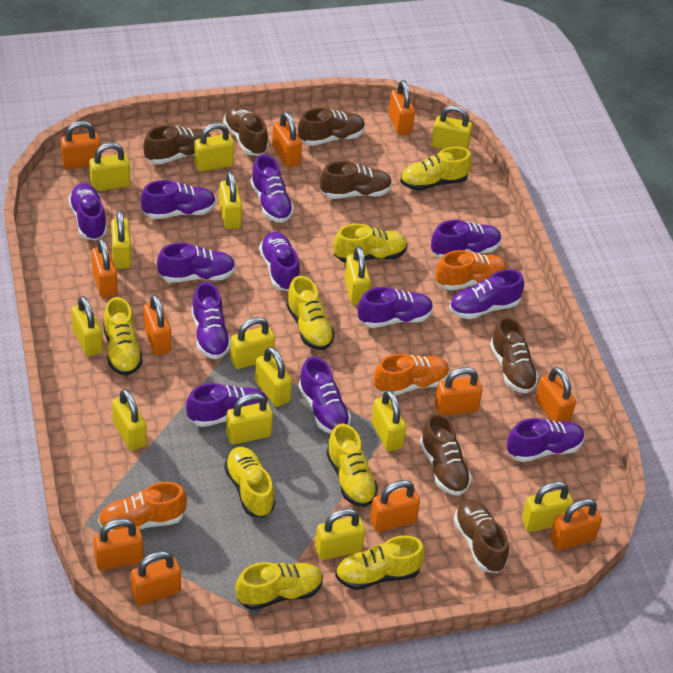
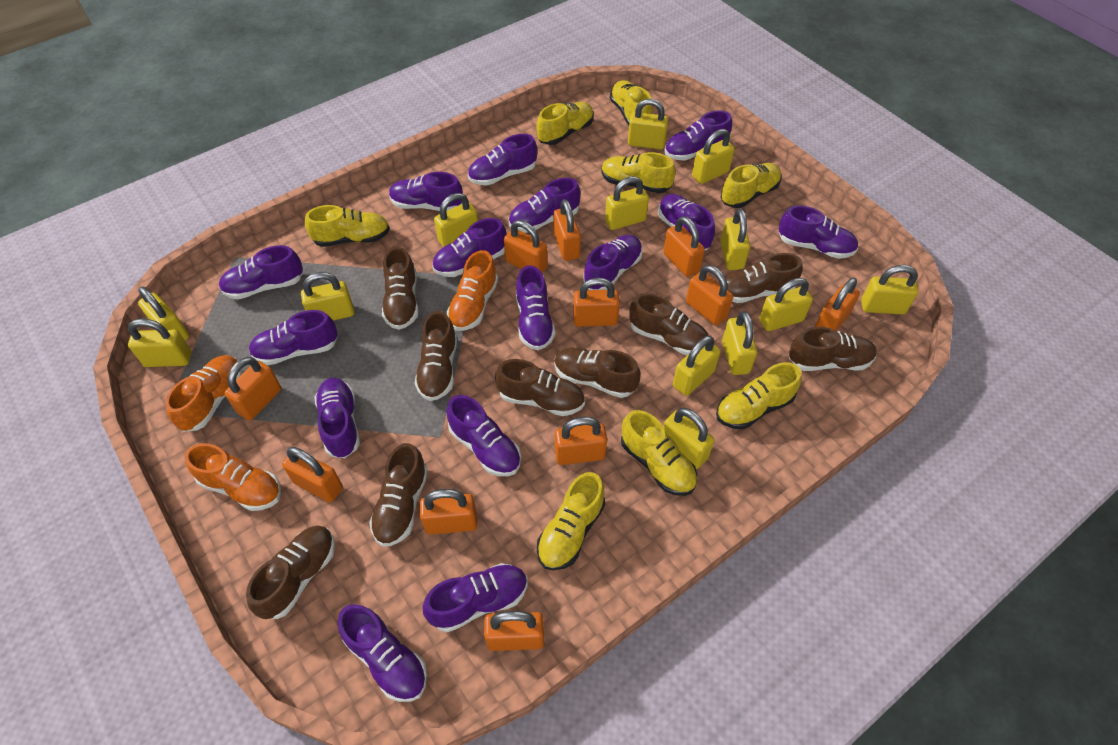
brown shoe: [143,125,211,164] [223,105,269,155] [298,108,365,146] [320,161,392,199] [420,413,472,496] [454,499,509,573] [490,316,539,394] = 7 -> [246,526,335,619] [369,443,428,547] [382,246,419,330] [415,311,457,401] [495,359,585,416] [554,347,641,398] [629,293,709,355] [719,253,803,303] [789,327,877,371] = 9
purple shoe: [68,183,107,240] [141,180,216,219] [157,243,236,283] [186,383,269,427] [191,282,231,359] [251,154,294,223] [259,232,300,291] [298,356,351,434] [358,287,433,328] [431,220,501,258] [449,269,524,319] [507,418,584,462] = 12 -> [219,245,303,300] [249,310,338,365] [315,378,360,458] [338,604,427,702] [389,172,463,211] [422,563,528,632] [432,218,507,277] [446,395,521,476] [468,134,537,186] [509,178,581,233] [516,265,555,350] [583,235,643,290] [658,194,715,250] [664,110,732,161] [778,205,858,259] = 15
yellow padlock: [71,296,103,356] [89,143,130,191] [111,210,131,269] [112,389,147,451] [194,123,234,172] [219,172,242,229] [226,393,273,444] [230,317,275,369] [255,347,292,407] [315,508,365,560] [344,246,371,305] [371,390,407,451] [431,105,472,149] [522,481,573,532] = 14 -> [128,319,191,367] [138,287,189,340] [301,272,354,321] [434,193,478,247] [605,176,649,230] [628,99,668,150] [663,408,714,469] [673,335,720,396] [692,129,735,184] [720,208,750,270] [722,311,757,375] [759,278,813,331] [861,265,918,314] = 13

